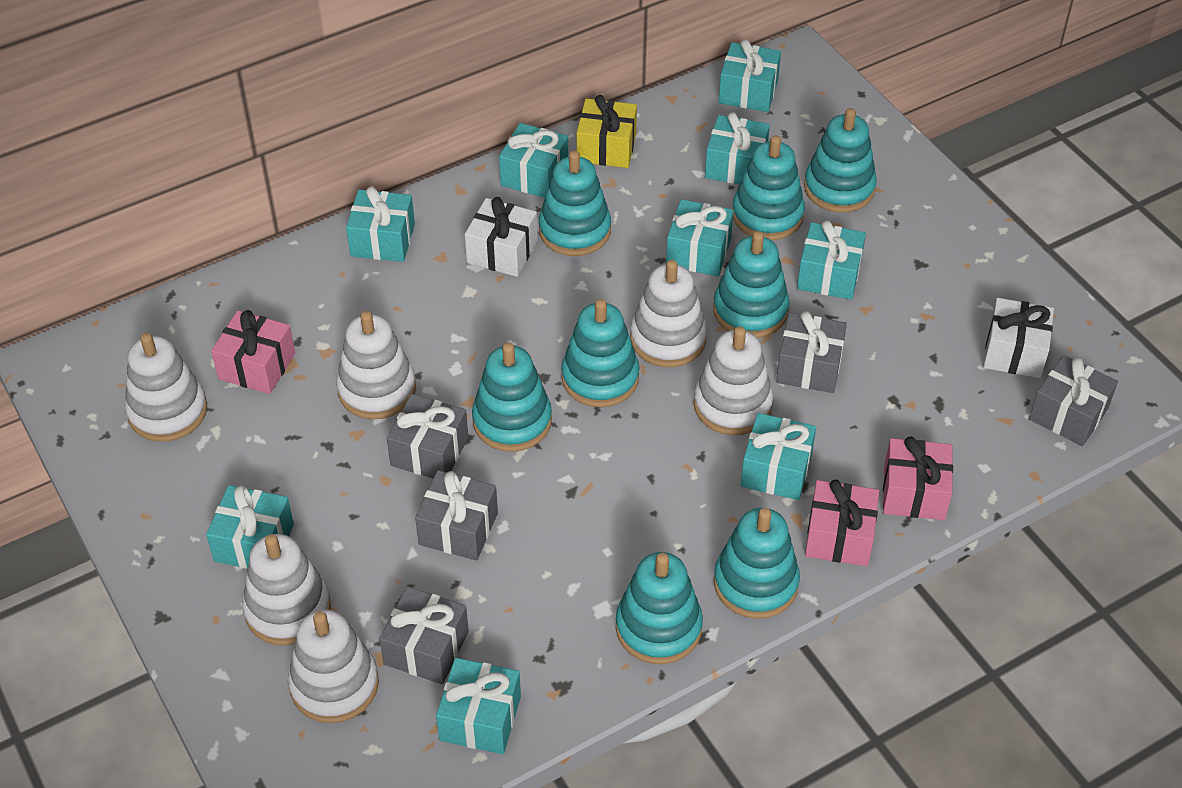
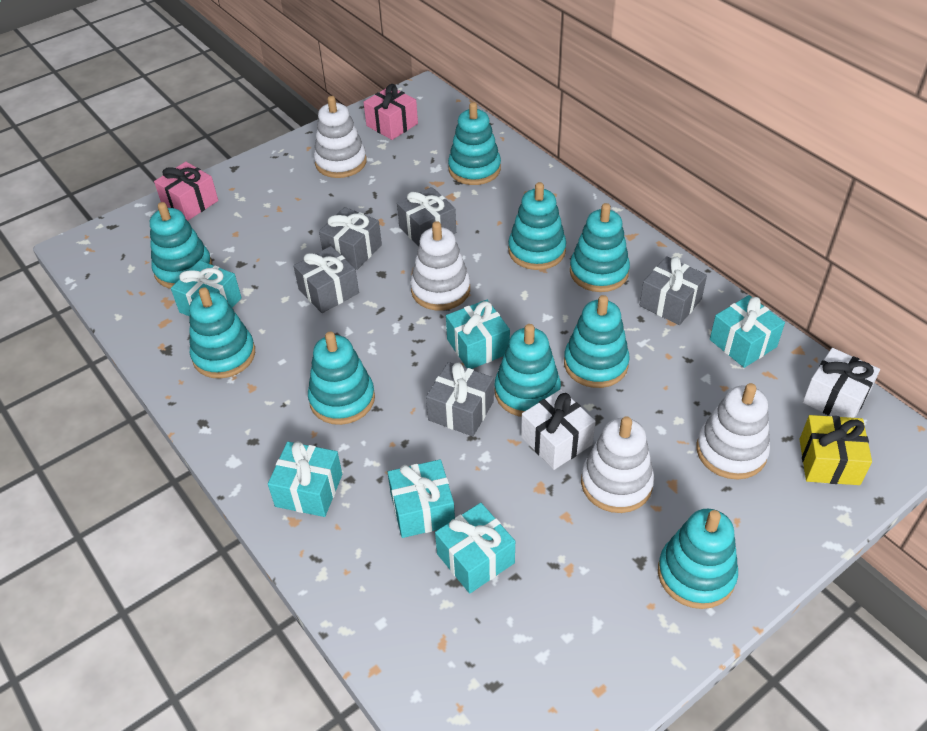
pink gift: [211,310,295,394] [805,480,879,566] [883,437,953,520] = 3 -> [154,162,218,221] [364,84,418,140] = 2
turquoise gift: [206,485,294,569] [346,186,415,262] [436,658,521,754] [499,123,568,198] [666,199,734,276] [705,112,770,184] [719,39,781,112] [741,413,816,500] [797,220,866,300] = 9 -> [171,260,242,317] [268,442,342,517] [388,459,455,538] [435,503,515,594] [446,300,510,369] [710,295,785,368] = 6
turquoise stacking toy: [472,343,552,452] [539,151,611,256] [561,299,639,407] [616,552,703,664] [713,231,790,338] [713,508,800,619] [732,135,805,240] [804,108,877,213] = 8 -> [150,202,213,289] [189,287,255,379] [308,332,375,425] [448,102,501,185] [494,324,561,417] [508,182,566,270] [564,295,630,388] [570,203,630,292] [658,509,738,609] = 9
white stacking toy: [125,333,207,442] [242,534,331,646] [288,609,379,723] [336,311,416,419] [630,260,707,367] [693,327,773,435] = 6 -> [314,96,367,178] [410,221,470,310] [581,416,654,513] [696,383,770,480] = 4

